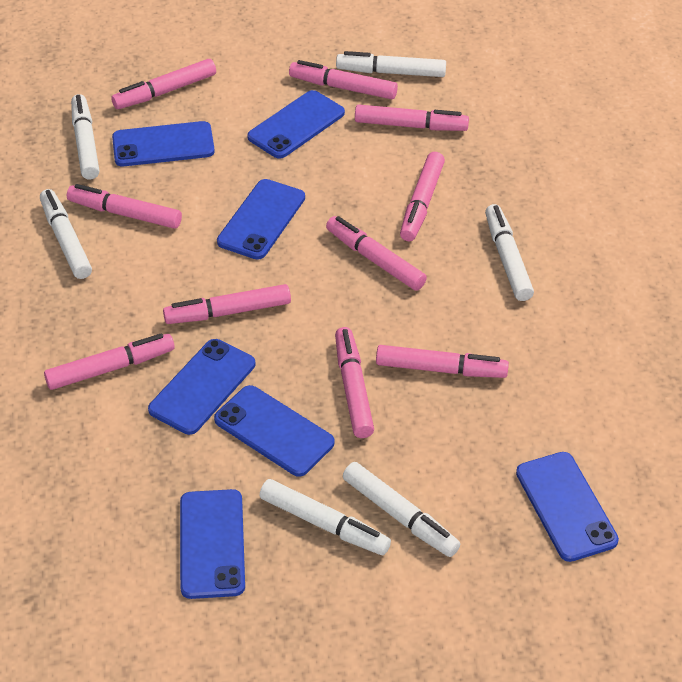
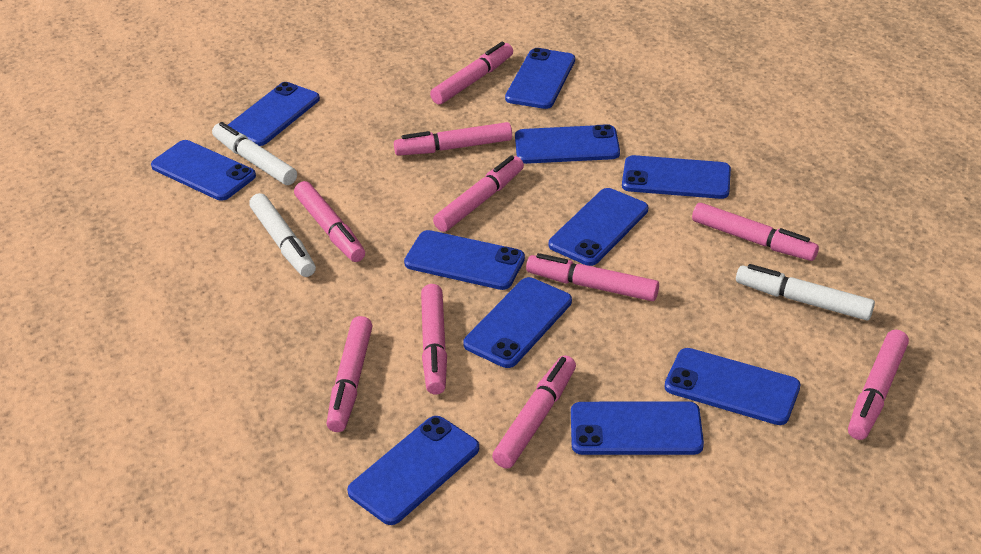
blue phone: [112,121,215,167] [148,339,255,435] [180,489,245,599] [214,385,335,477] [217,179,305,260] [247,90,345,159] [516,452,619,562] = 7 -> [151,140,256,201] [228,82,320,146] [347,416,479,525] [404,230,525,290] [463,277,572,368] [505,48,575,109] [515,124,620,164] [549,188,648,266] [571,401,704,455] [622,155,731,199] [665,348,800,425] = 11
white marker: [40,189,92,279] [71,94,99,179] [259,479,391,555] [336,51,446,77] [343,462,460,557] [485,204,534,301] = 6 -> [212,122,297,185] [249,193,316,277] [736,264,875,321] = 3

